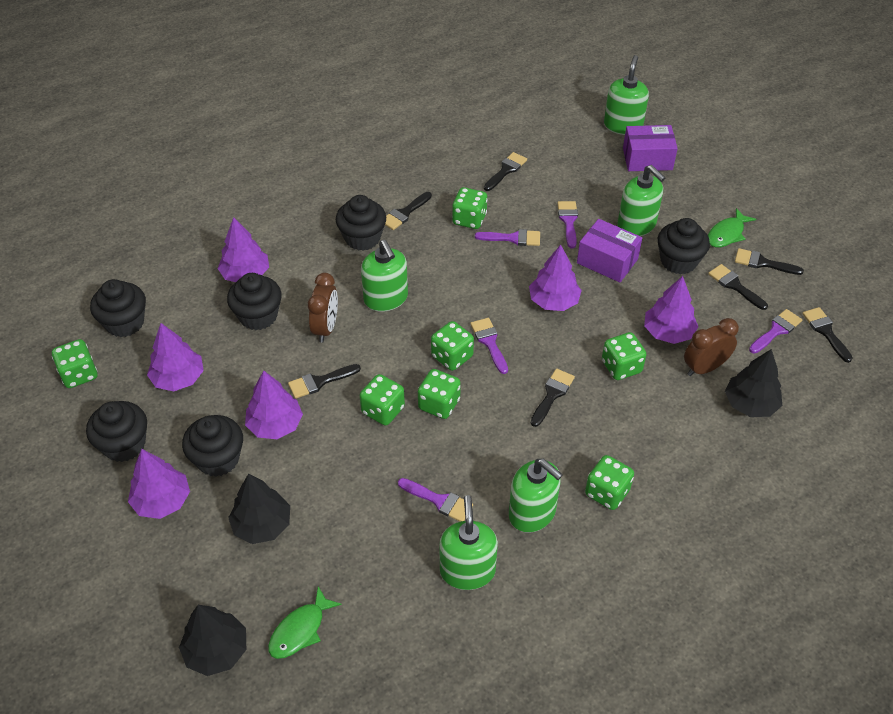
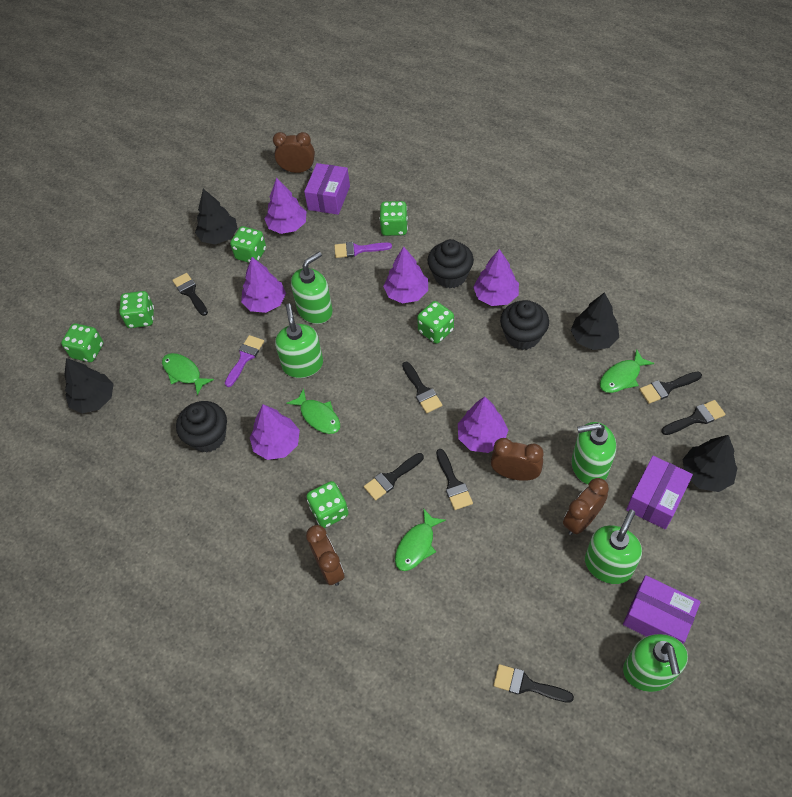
black cupcake: [86,401,147,462] [90,279,146,337] [182,415,243,477] [227,273,282,330] [336,195,386,251] [657,218,710,275] = 6 -> [176,401,227,453] [428,239,474,288] [500,300,549,350] = 3
black tree: [179,605,246,676] [228,473,290,544] [725,349,782,417] = 3 -> [64,358,113,414] [195,189,238,245] [571,292,619,350] [682,435,738,492] = 4
brown clock: [308,273,338,342] [684,318,739,376] = 2 -> [273,132,315,173] [306,525,345,586] [491,438,543,481] [563,478,609,535] = 4
green dice: [52,339,97,388] [360,374,405,425] [418,369,461,419] [431,321,474,371] [452,187,488,229] [585,455,634,510] [602,332,647,380] = 7 -> [61,323,103,362] [119,291,154,328] [230,226,266,263] [307,481,348,528] [379,201,408,236] [417,301,454,344] = 6
green fish: [268,586,342,659] [708,208,756,247] = 2 -> [162,353,214,395] [286,388,340,434] [395,508,446,571] [600,349,654,393] = 4
purple box: [577,219,642,282] [623,125,678,171] = 2 -> [304,163,350,215] [623,575,701,644] [626,456,693,529] = 3
purple brush: [398,478,473,522] [470,318,508,374] [475,229,540,246] [557,201,578,248] [749,309,802,354] = 5 -> [225,335,264,387] [334,242,392,258] = 2

